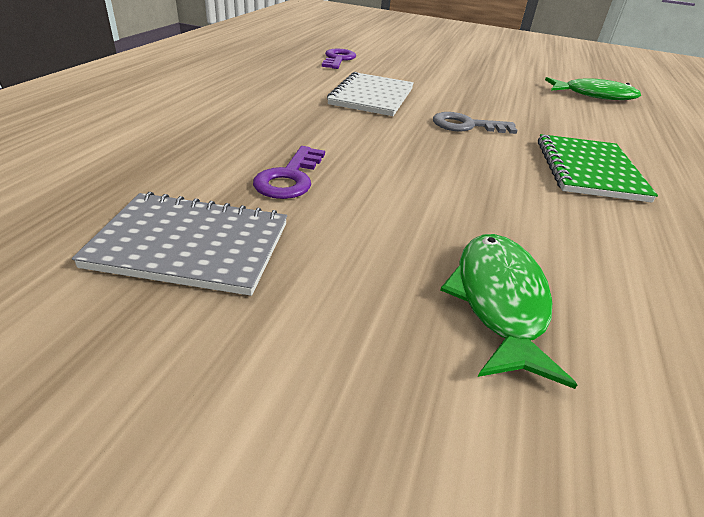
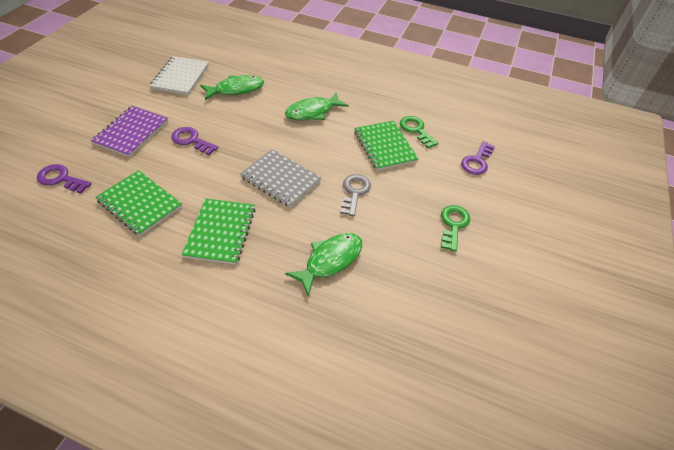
green fish: [440,234,577,389] [545,77,641,100] = 2 -> [200,75,264,100] [285,93,349,120] [285,233,362,296] = 3
green key: none = 0 -> [400,116,439,148] [441,205,470,252] = 2
green notebook: [538,134,658,203] = 1 -> [95,170,182,236] [182,198,256,265] [354,121,418,171] = 3
purple key: [253,146,325,199] [322,49,356,69] = 2 -> [37,164,92,193] [171,127,218,155] [461,141,495,175] = 3
purple notebook: none = 0 -> [91,106,168,157] = 1

